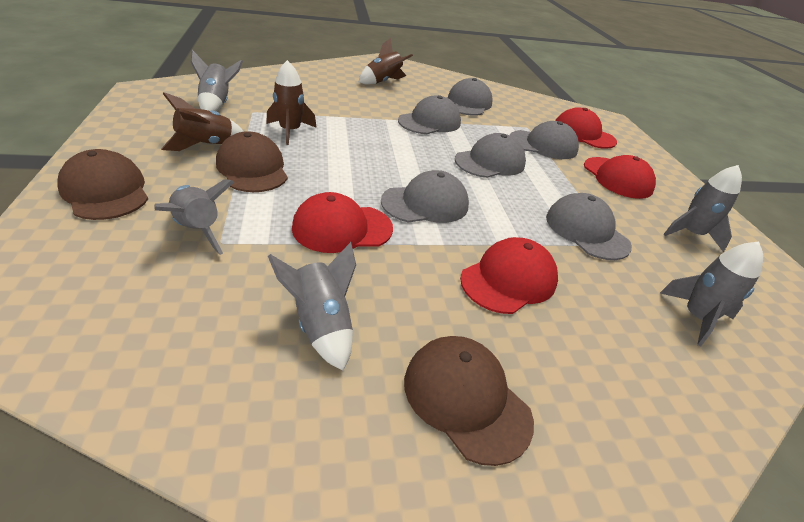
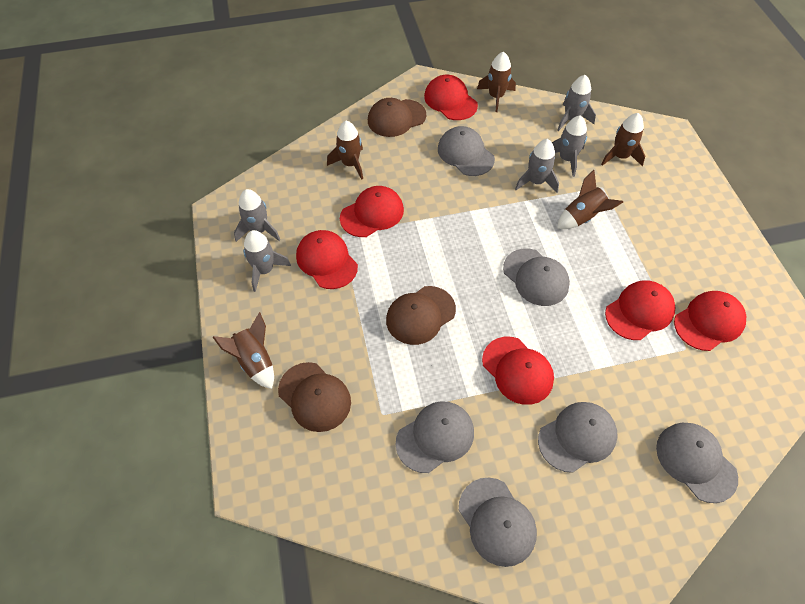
brown rocket: [161,92,243,151] [266,60,317,145] [358,38,413,85] = 3 -> [213,312,274,389] [327,121,363,180] [477,52,516,112] [557,170,623,229] [601,113,645,166] = 5
red cap: [292,192,393,253] [460,237,558,314] [555,107,617,149] [584,155,656,199] = 4 -> [296,230,358,289] [340,186,404,237] [424,75,478,120] [482,337,554,405] [605,280,675,340] [674,291,746,351] = 6

